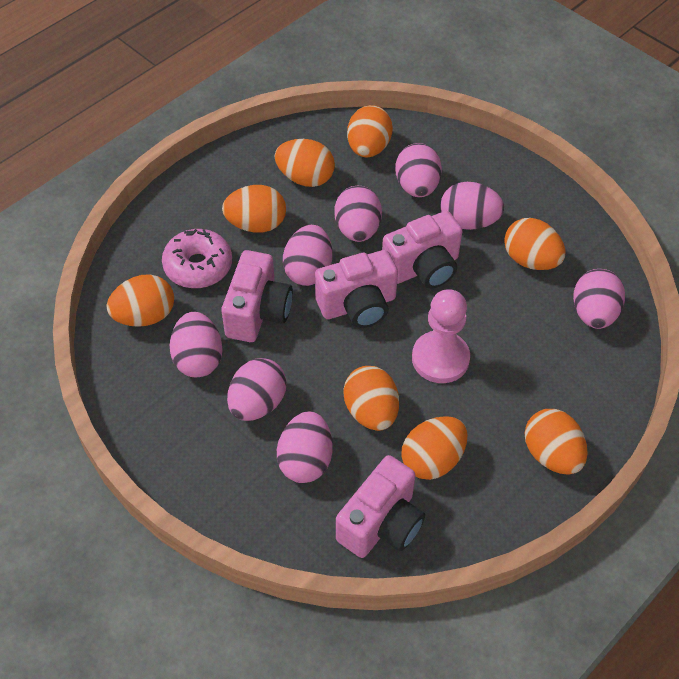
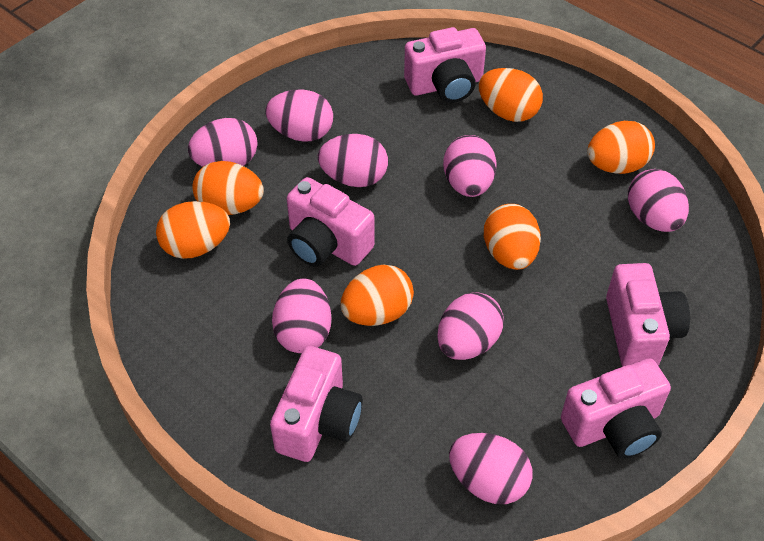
orange egg: [107,274,174,327] [222,185,286,233] [275,139,335,187] [343,366,399,431] [347,105,393,157] [401,416,468,480] [504,218,565,270] [524,409,588,475] = 8 -> [156,201,230,259] [192,161,264,215] [341,265,414,326] [478,68,543,122] [484,204,541,270] [587,121,655,174] = 6
pink camera: [221,250,293,342] [315,250,398,328] [336,455,425,558] [382,211,463,289] = 4 -> [270,346,363,462] [287,177,375,267] [404,27,486,103] [561,359,671,458] [606,263,690,367] = 5
pink donut: [162,229,232,288] = 1 -> none = 0
pink pawn: [412,289,470,383] = 1 -> none = 0

